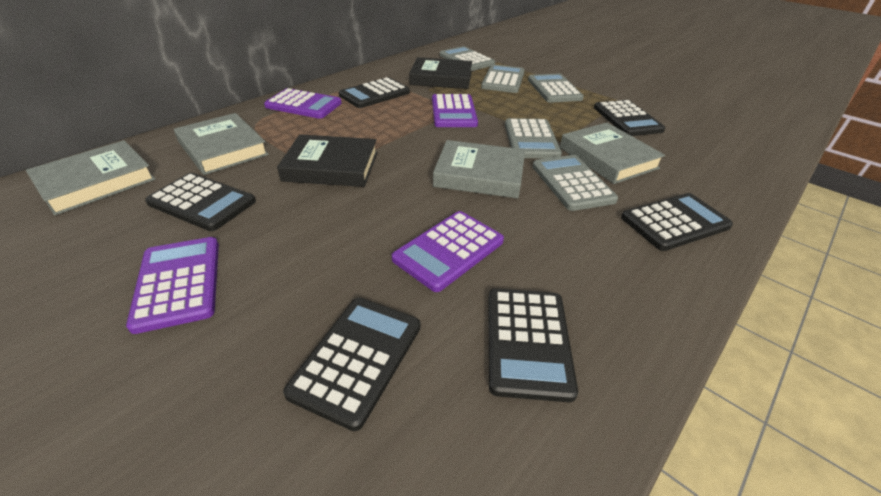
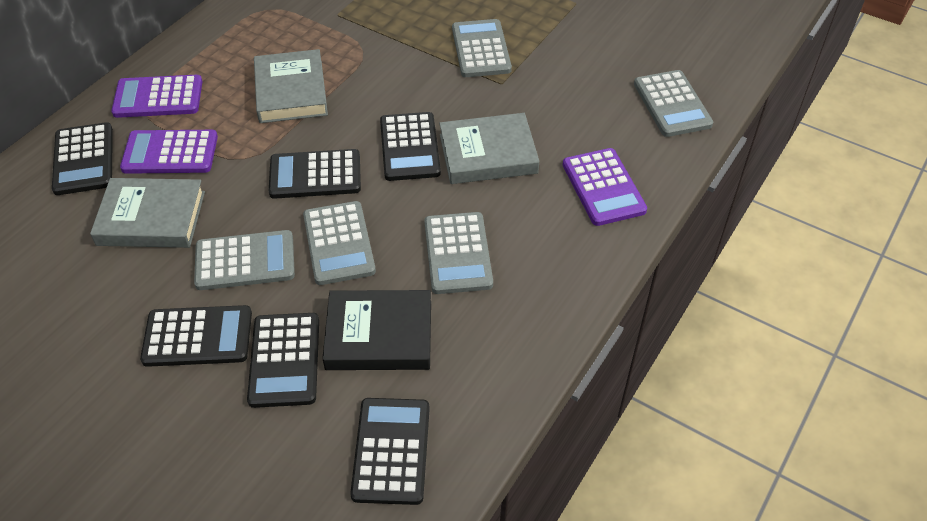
black book: [277,134,378,187] [409,57,472,89] = 2 -> [322,290,431,370] = 1
grey book: [26,140,155,215] [174,113,269,175] [433,140,525,198] [560,123,665,184] = 4 -> [90,178,205,248] [254,49,328,123] [439,113,539,184] = 3
purple calculator: [126,237,219,334] [264,88,342,119] [392,211,504,292] [432,94,478,127] = 4 -> [111,75,202,118] [120,130,218,174] [563,148,647,226] = 3

